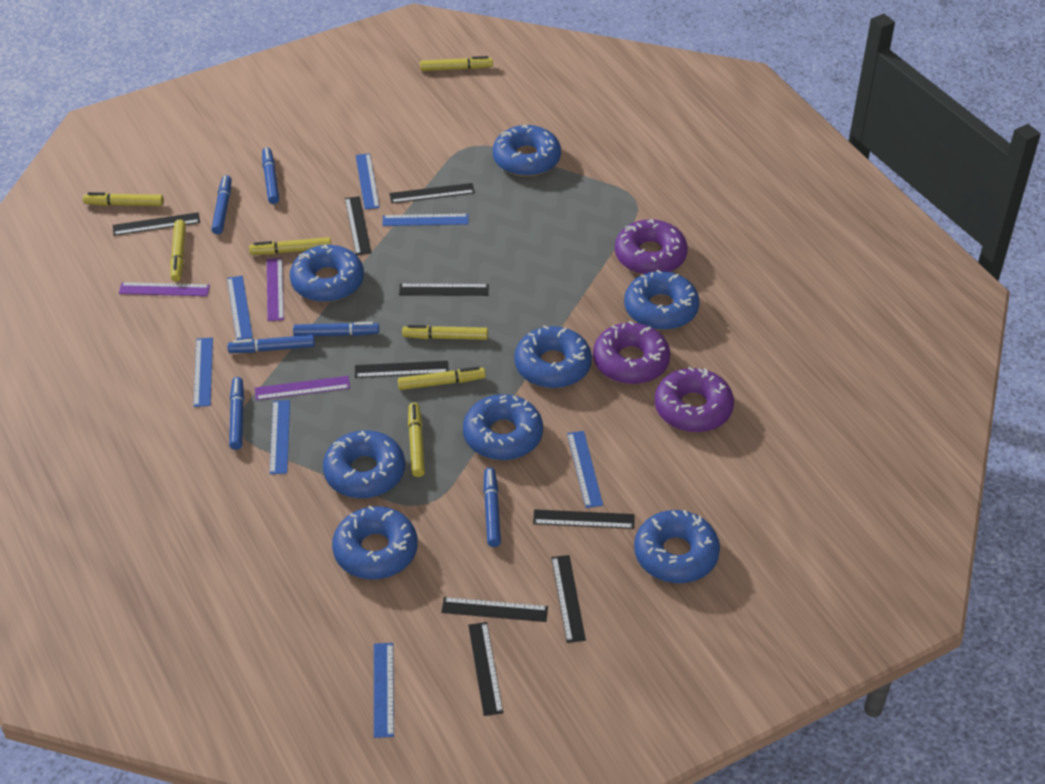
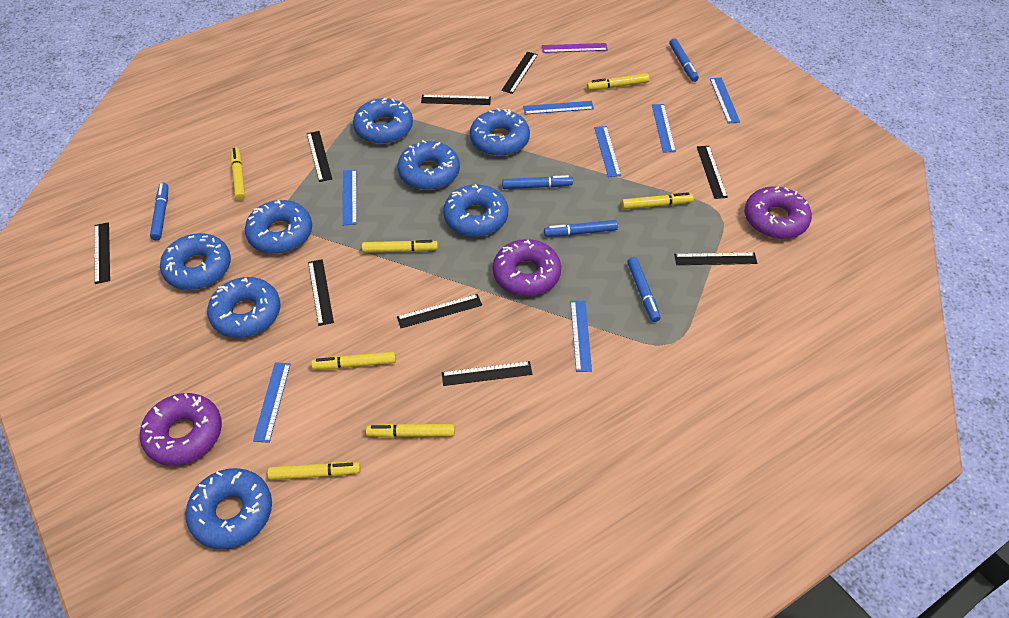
blue marker: [211,175,231,234] [227,335,315,353] [229,377,244,450] [262,147,279,204] [293,322,379,336] [483,467,501,547] = 6 -> [150,183,168,240] [502,175,573,189] [544,220,618,237] [627,257,661,322] [669,38,699,82] = 5
purple ruler: [119,282,210,296] [255,376,350,400] [267,258,284,321] = 3 -> [542,43,608,53] = 1

